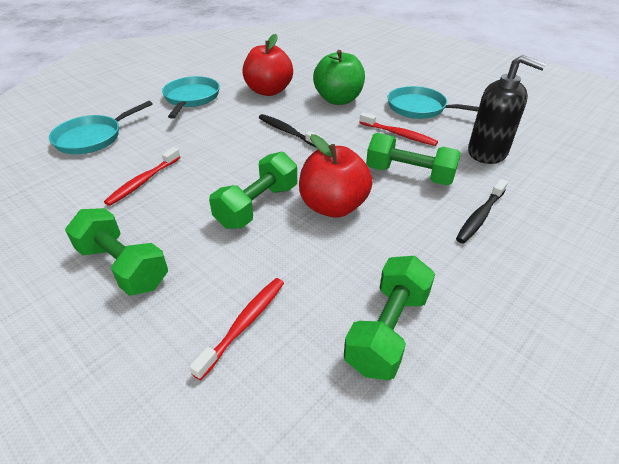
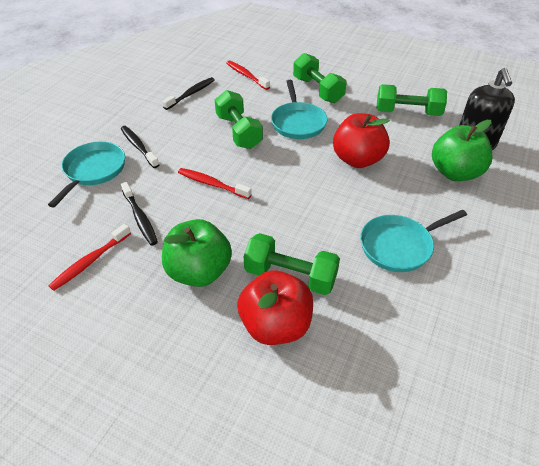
black toothbrush: [259,114,321,147] [456,179,508,244] = 2 -> [121,126,159,168] [121,182,158,246] [162,77,215,110] = 3
green apple: [313,50,365,105] = 1 -> [162,219,232,287] [432,120,492,181] = 2

